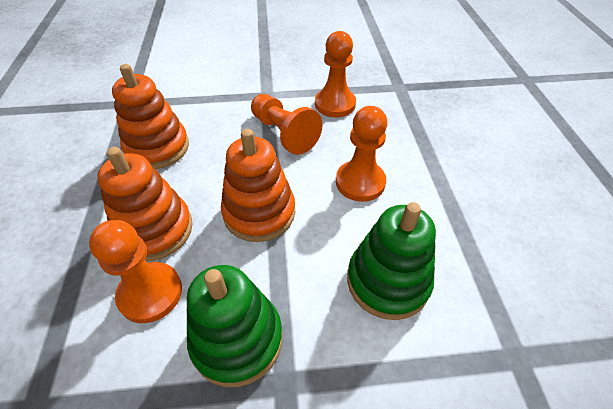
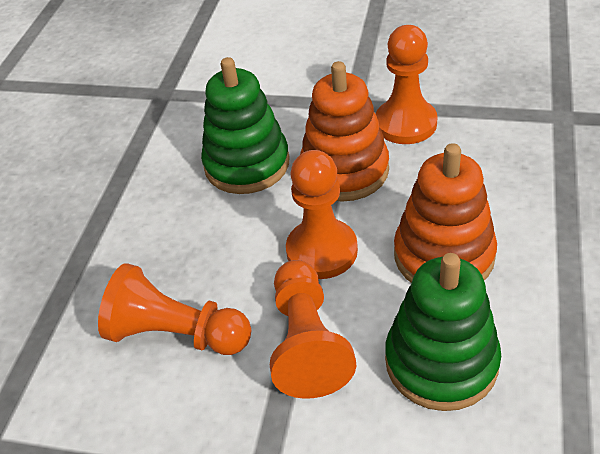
orange stacking toy: [97,147,193,261] [112,64,189,169] [221,129,295,242] = 3 -> [300,61,389,202] [394,143,497,283] = 2

